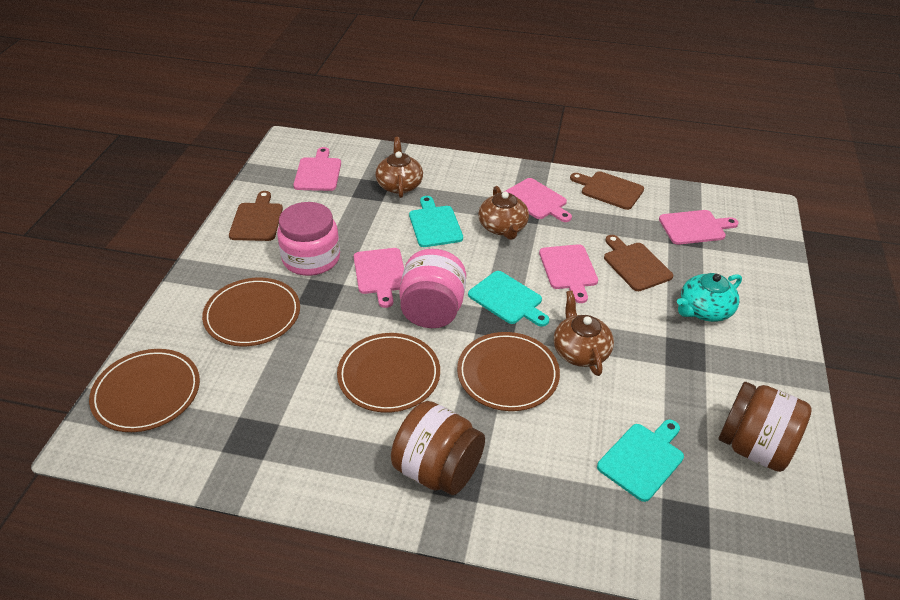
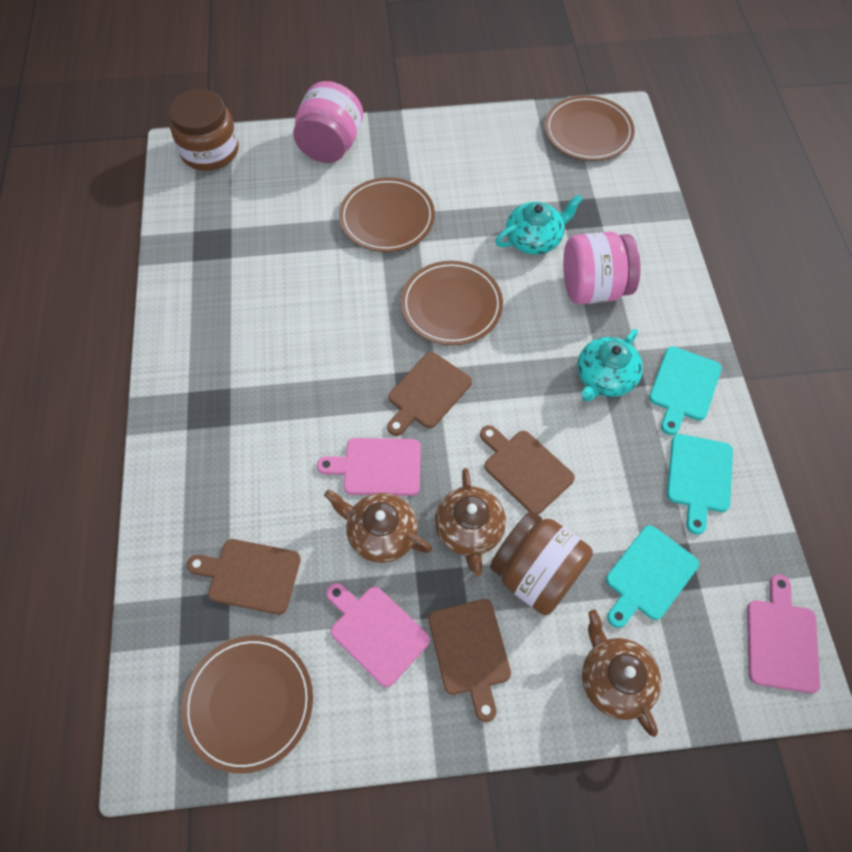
brown cutting board: [229,191,283,241] [570,171,644,210] [604,235,673,291] = 3 -> [187,539,301,614] [387,352,472,436] [428,599,511,722] [480,425,575,514] = 4
pink cutting board: [293,147,341,191] [354,248,404,308] [504,178,572,222] [539,244,598,303] [659,210,739,245] = 5 -> [317,438,421,496] [326,583,430,687] [747,574,820,693] = 3
turquoise teapot: [677,273,742,322] = 1 -> [495,195,583,255] [577,329,643,402] = 2

